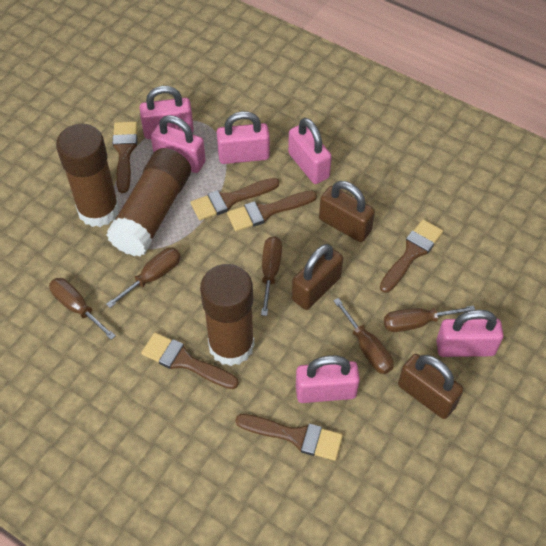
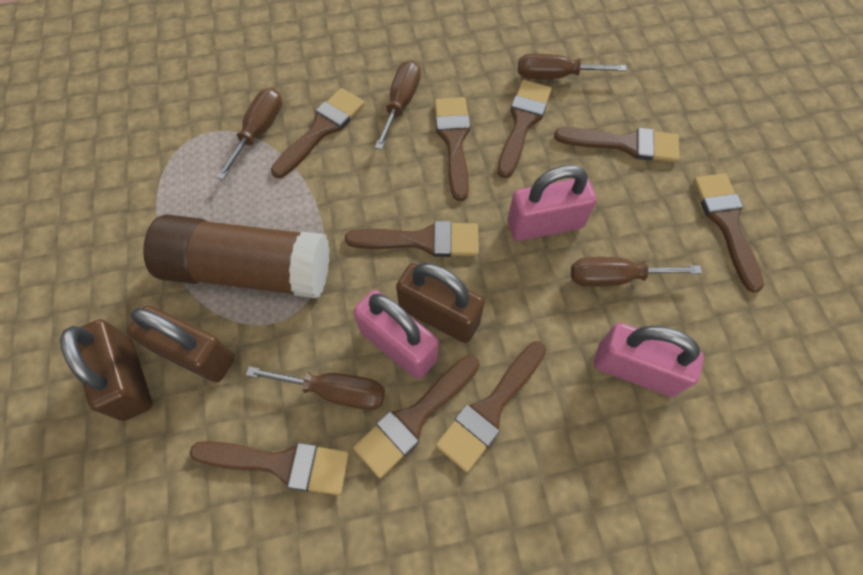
brown brush: [112,121,137,193] [141,332,239,389] [191,178,279,220] [227,191,317,231] [235,414,343,461] [380,219,443,293] = 6 -> [190,441,349,495] [271,88,365,178] [345,221,479,257] [353,355,480,478] [435,97,470,201] [436,341,546,472] [497,80,552,178] [554,127,679,162] [693,173,764,293] = 9
brown glue stick: [56,124,120,227] [106,148,191,256] [200,264,254,366] = 3 -> [143,214,330,298] = 1
pink padlock: [139,86,194,139] [151,115,206,173] [217,111,270,164] [288,118,332,184] [296,355,360,403] [436,310,504,357] = 6 -> [354,290,439,379] [508,165,597,241] [594,323,704,397] = 3

